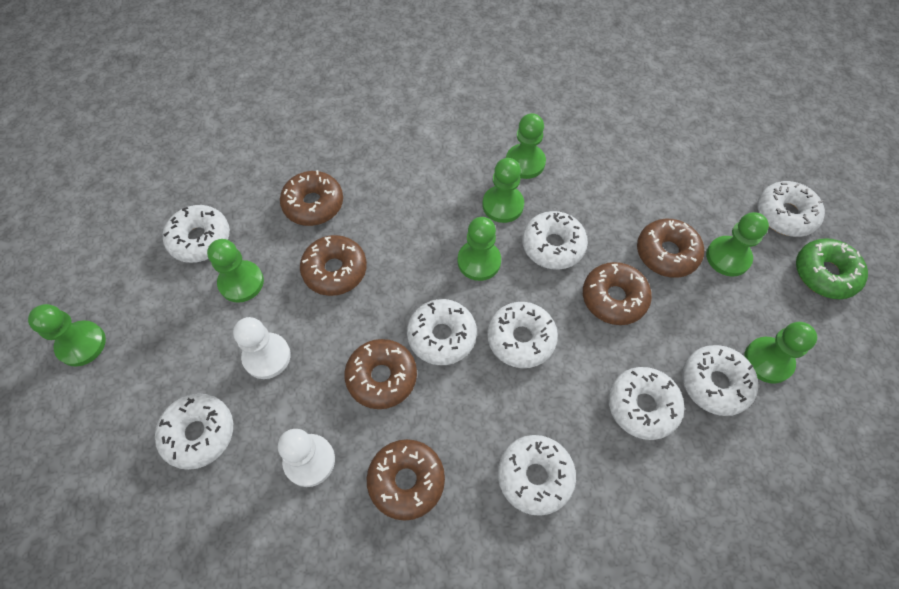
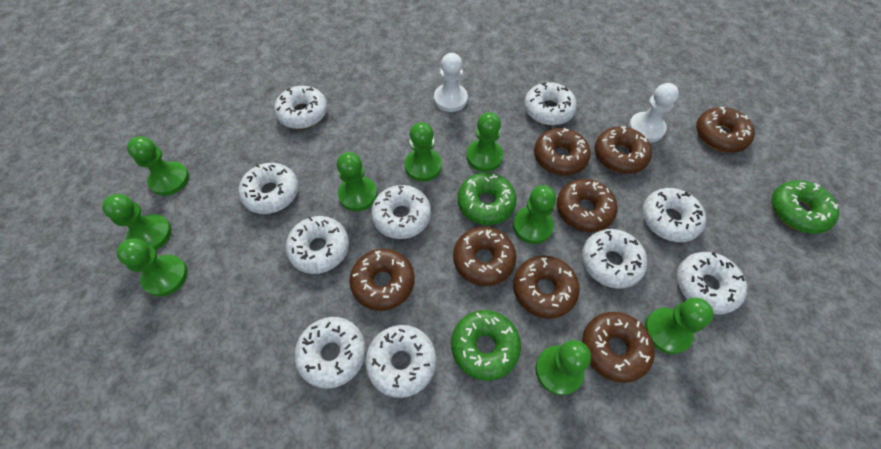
brown donut: [280,170,343,226] [300,235,367,296] [344,339,417,409] [367,439,445,521] [583,262,652,325] [637,219,704,278] = 6 -> [349,249,415,311] [453,227,516,286] [513,256,580,319] [534,128,591,175] [557,179,618,232] [582,312,655,383] [595,126,652,174] [696,107,755,153] = 8
green donut: [796,238,868,299] = 1 -> [451,310,521,381] [458,173,517,225] [772,180,839,234] = 3
green pawn: [28,304,106,366] [207,239,264,303] [458,217,501,281] [482,158,524,223] [506,113,546,179] [706,212,769,276] [744,322,817,384] = 7 -> [102,194,172,250] [116,238,188,297] [127,136,189,196] [337,152,377,211] [405,122,442,182] [466,112,503,172] [513,185,556,244] [535,340,591,395] [645,298,714,354] = 9
white donut: [155,394,233,470] [163,205,230,263] [407,299,477,365] [487,302,558,368] [498,435,576,516] [522,211,588,270] [608,367,684,440] [682,345,758,416] [757,181,825,237] = 9 -> [238,163,299,214] [274,86,327,129] [286,216,349,274] [294,317,366,389] [365,325,436,398] [371,185,431,239] [524,82,577,125] [582,229,647,289] [642,188,706,242] [677,252,747,314] = 10

